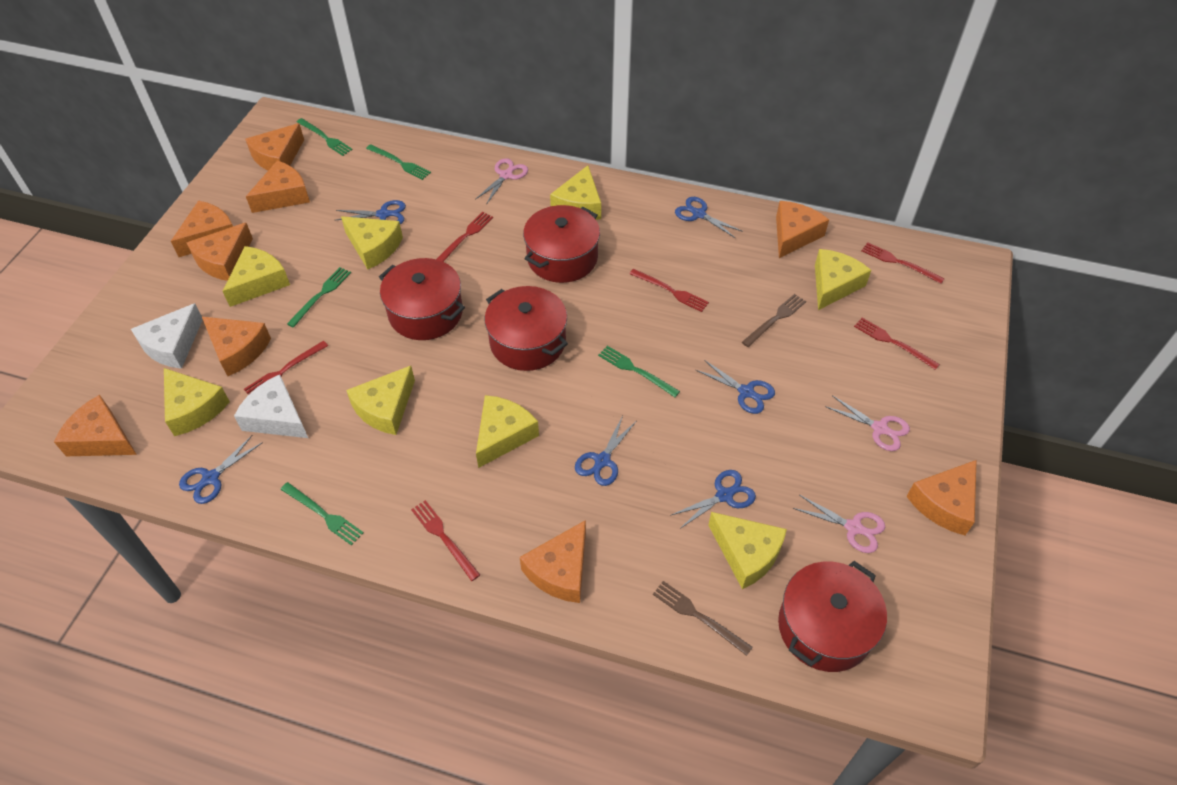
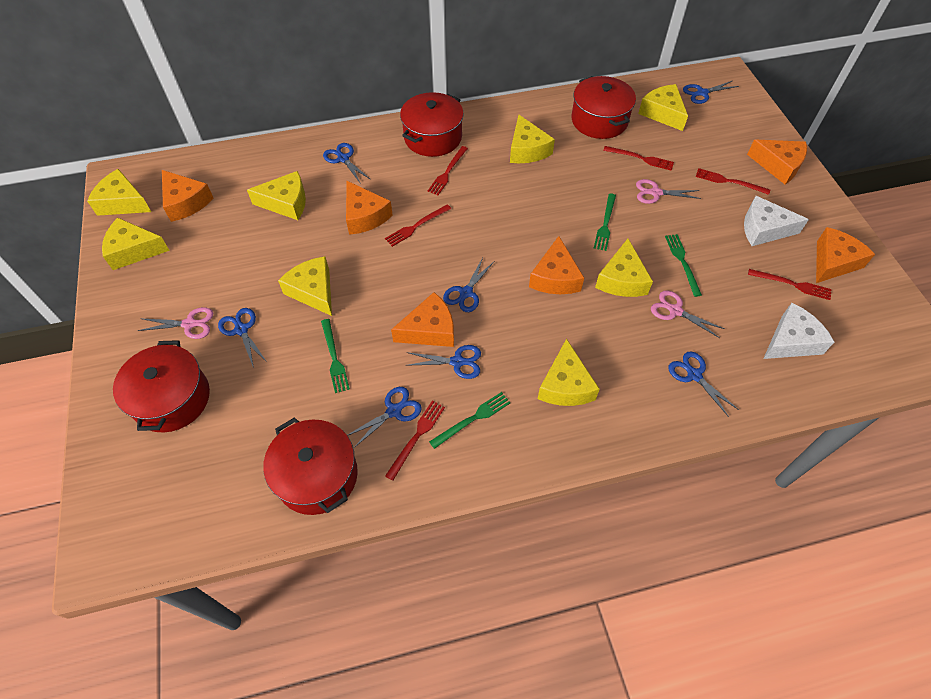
blue scissors: [179,435,262,504] [336,200,406,224] [575,416,636,486] [670,470,756,529] [675,197,743,238] [696,360,775,414] = 6 -> [218,308,267,368] [323,143,370,184] [347,387,422,448] [405,345,481,379] [443,258,494,312] [668,351,739,417] [683,81,739,104] = 7
brown fork: [653,581,753,656] [742,294,806,347] = 2 -> none = 0
green fork: [280,482,364,546] [287,267,351,328] [297,118,353,156] [366,144,431,180] [598,346,680,397] = 5 -> [321,319,350,393] [429,392,511,449] [594,193,616,251] [665,234,702,297] = 4
orange cheese: [54,395,137,456] [171,200,233,257] [187,223,253,281] [202,317,271,376] [245,123,304,170] [246,161,310,213] [520,520,586,603] [776,201,829,258] [906,460,977,535] = 9 -> [162,170,214,222] [346,181,393,235] [391,292,454,347] [529,236,584,294] [747,140,807,184] [816,227,875,283] = 6

